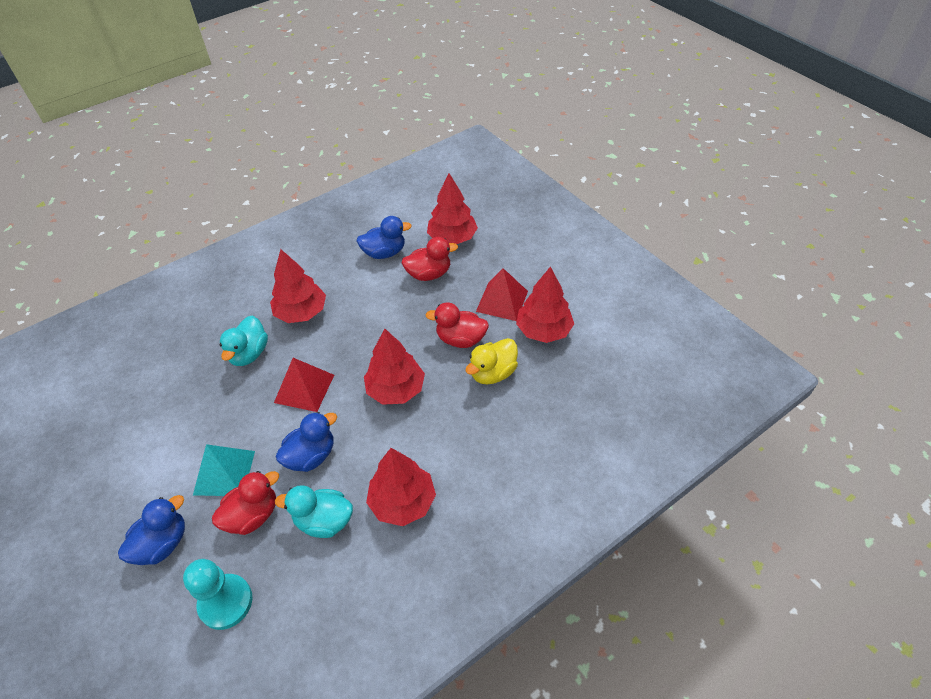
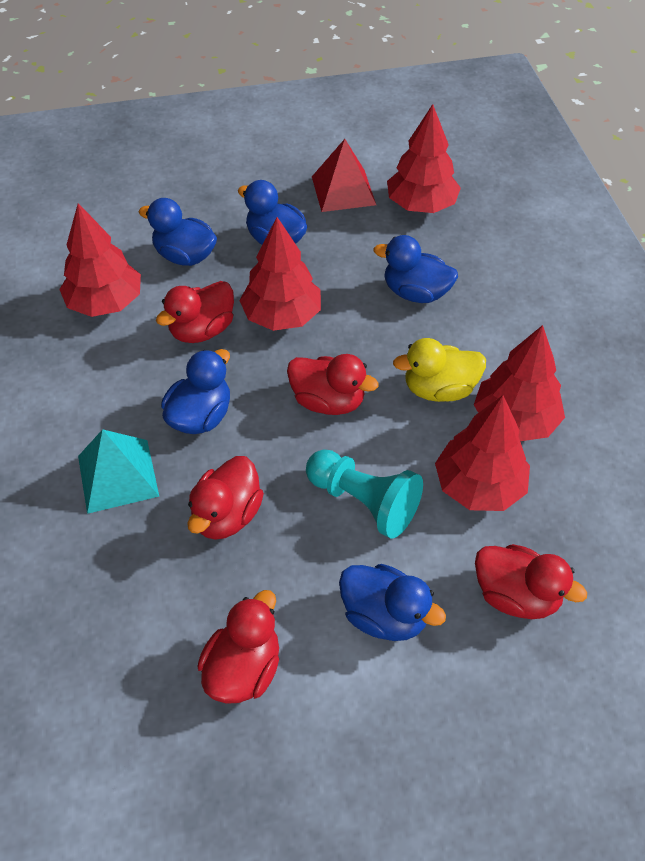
blue duck: [118,495,185,565] [276,412,337,472] [356,216,412,259] = 3 -> [139,198,217,266] [161,349,230,434] [238,180,307,245] [339,564,446,641] [373,235,458,303] = 5
red duck: [212,471,279,535] [402,237,458,281] [425,303,489,348] = 3 -> [156,281,234,343] [187,456,264,540] [197,590,279,704] [287,354,379,415] [475,544,587,619] = 5
red pyramid: [274,358,334,412] [476,268,528,321] = 2 -> [312,139,376,212] = 1
turquoise duck: [220,316,268,366] [275,485,353,538] = 2 -> none = 0

